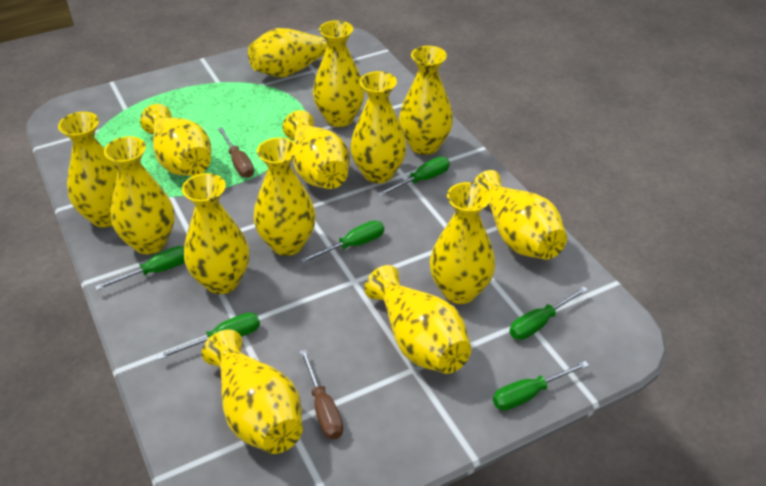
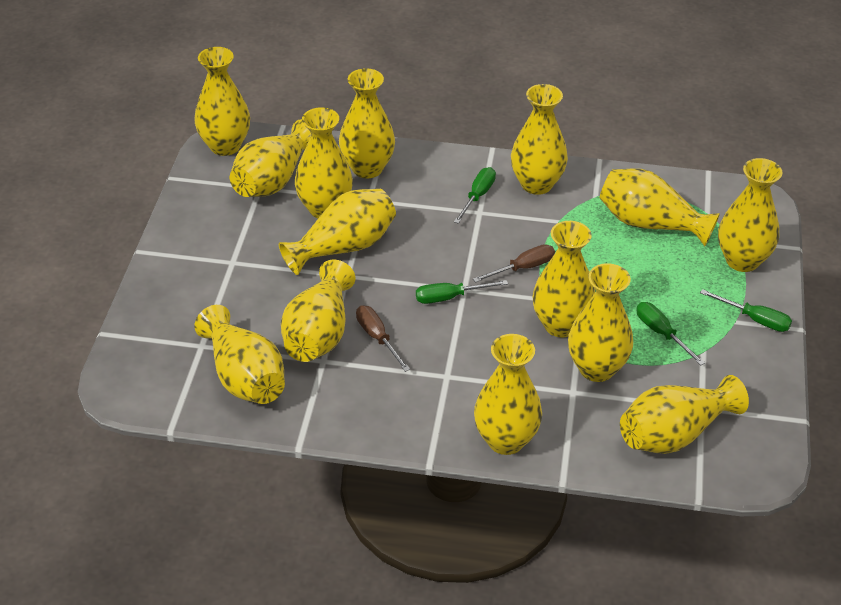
green screwdriver: [95,246,185,291] [158,312,260,360] [300,220,384,263] [378,157,450,196] [493,361,589,411] [510,287,588,340] = 6 -> [416,280,508,304] [454,167,496,224] [636,302,705,365] [700,289,792,332] = 4

